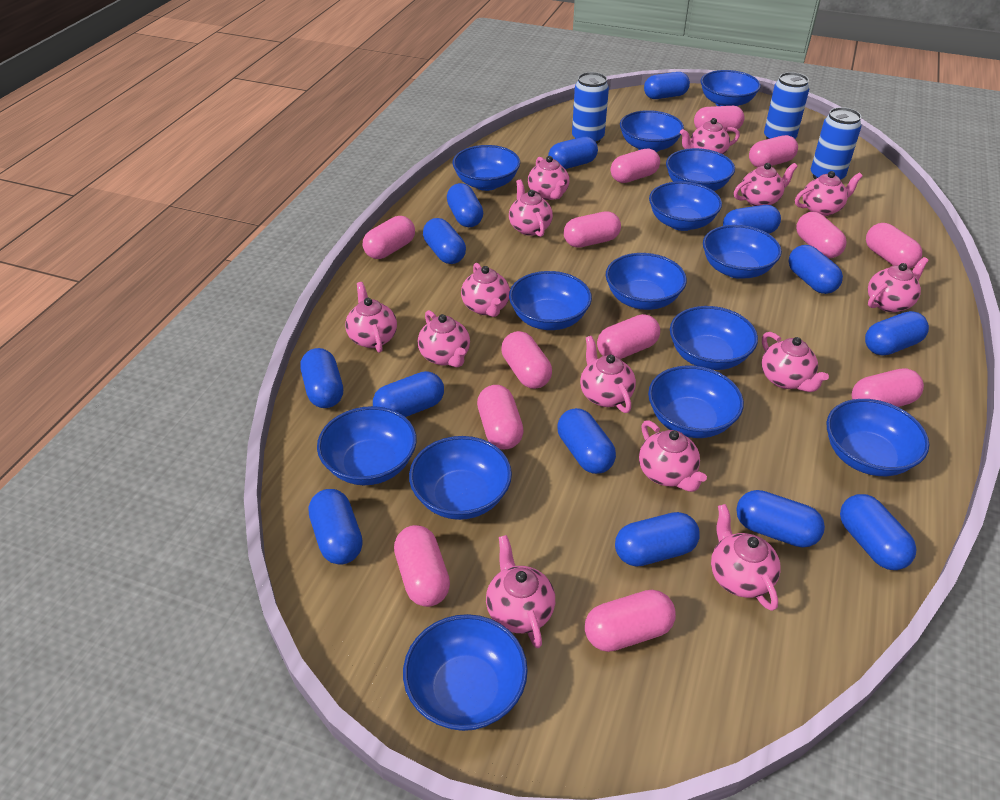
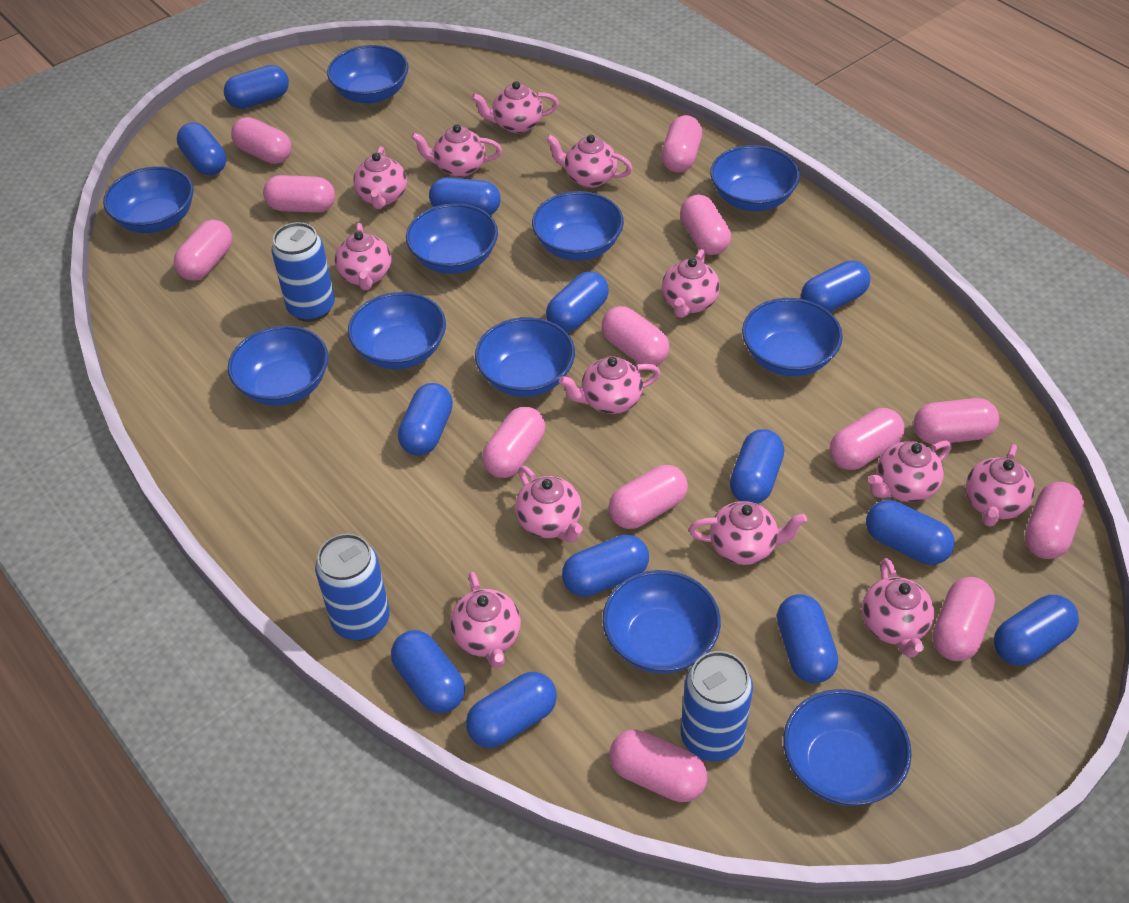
blue bowl: [317,406,417,485] [403,614,528,731] [409,436,512,520] [453,145,520,191] [509,271,592,330] [606,253,687,310] [620,110,684,152] [648,365,744,438] [649,181,722,231] [666,148,735,191] [670,306,758,370] [701,70,761,106] [703,225,782,279] [826,399,929,476] = 14 -> [103,166,194,233] [228,326,329,406] [327,45,409,104] [348,292,446,369] [406,203,498,274] [475,317,575,397] [532,191,624,261] [603,570,721,674] [710,145,800,211] [742,298,843,376] [783,689,912,806] = 11
blue capsule: [301,348,343,408] [309,489,363,564] [373,371,444,417] [423,218,466,264] [447,183,483,227] [548,137,598,169] [557,408,616,474] [615,512,700,567] [644,72,690,99] [723,205,781,234] [736,490,825,548] [788,245,843,294] [840,494,917,570] [865,311,929,356] = 14 -> [177,123,226,175] [224,65,289,109] [391,630,465,713] [398,383,453,456] [429,177,501,215] [466,672,557,748] [546,271,609,332] [562,535,649,597] [730,429,784,504] [777,594,838,683] [801,260,870,312] [866,500,955,565] [994,595,1079,666] = 13
pink teapot: [345,282,397,353] [418,310,470,367] [461,263,510,317] [486,535,555,648] [509,179,553,237] [528,156,569,200] [580,336,636,413] [639,420,707,492] [680,118,740,155] [711,504,781,611] [734,163,798,206] [762,332,829,392] [795,171,863,216] [868,257,929,312] = 14 -> [335,223,391,291] [353,146,407,209] [411,124,502,177] [450,572,521,668] [471,81,559,133] [515,466,583,543] [546,135,633,188] [559,356,661,414] [662,249,720,318] [689,501,807,565] [862,558,934,658] [868,441,952,502] [966,444,1035,527] = 13

